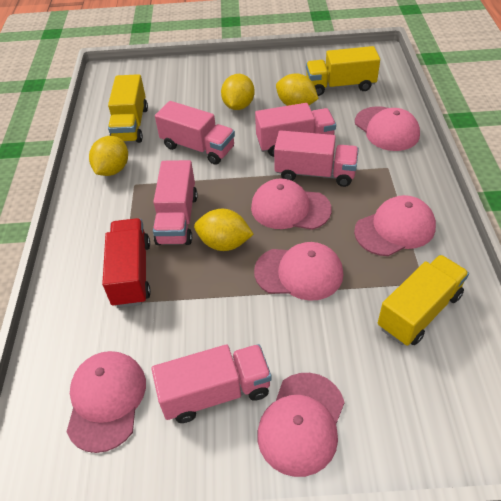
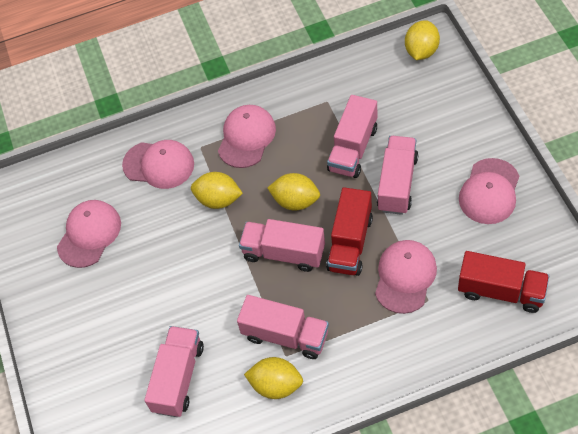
pink cap: [67,351,146,453] [251,179,332,230] [254,242,343,301] [257,373,345,477] [354,195,436,256] [355,106,420,151] = 6 -> [57,200,121,268] [122,140,194,189] [218,105,276,168] [375,240,437,314] [459,158,519,224] = 5
red truck: [102,218,151,308] = 1 -> [326,187,373,276] [458,251,549,313] = 2
yellow truck: [108,74,148,143] [306,46,380,96] [378,255,469,346] = 3 -> none = 0

